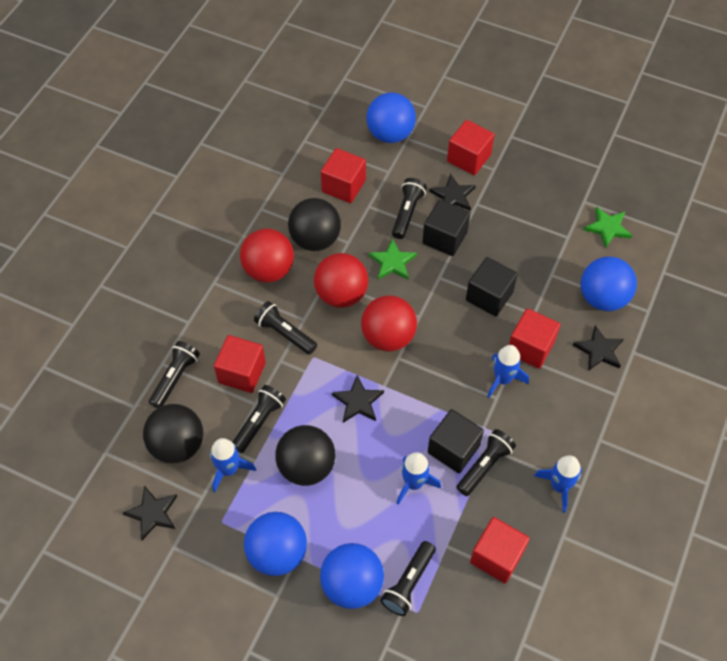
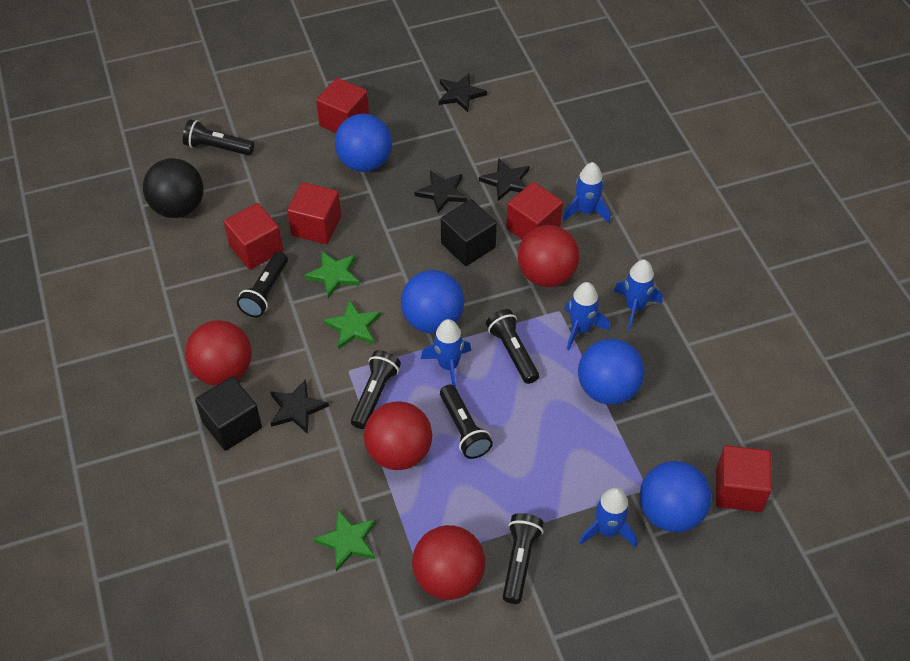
black ball: [143,404,203,464] [275,425,335,486] [288,198,341,251] = 3 -> [143,158,204,218] = 1
black cube: [422,199,470,256] [428,409,484,473] [466,257,518,317] = 3 -> [195,376,262,451] [441,199,497,266] = 2
blue rocket: [210,438,256,492] [397,452,441,505] [487,345,529,398] [534,455,582,513] = 4 -> [421,319,471,387] [563,162,610,223] [564,282,610,350] [579,487,637,548] [613,260,663,329] = 5
green star: [369,239,417,280] [584,207,632,248] = 2 -> [304,252,360,298] [313,510,376,571] [323,300,381,350] = 3
red ball: [240,229,294,283] [314,253,368,308] [361,295,417,351] = 3 -> [185,320,252,386] [364,401,432,470] [412,525,486,600] [518,225,579,287] = 4

